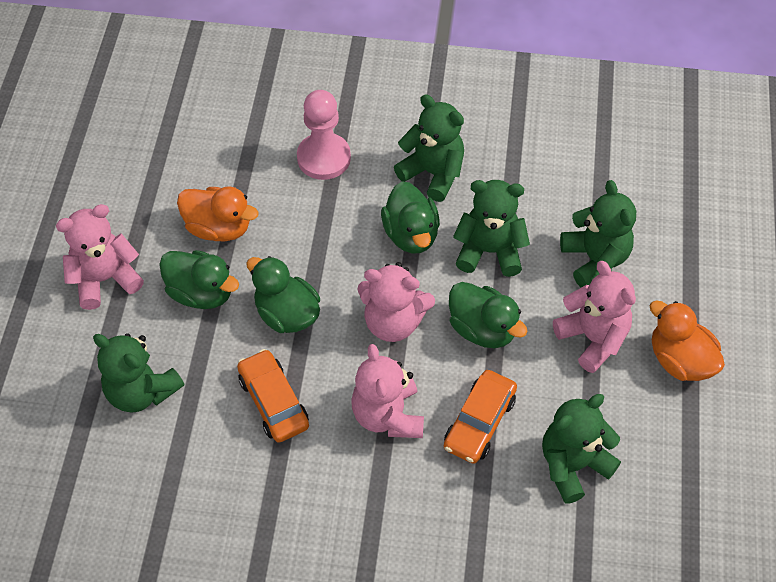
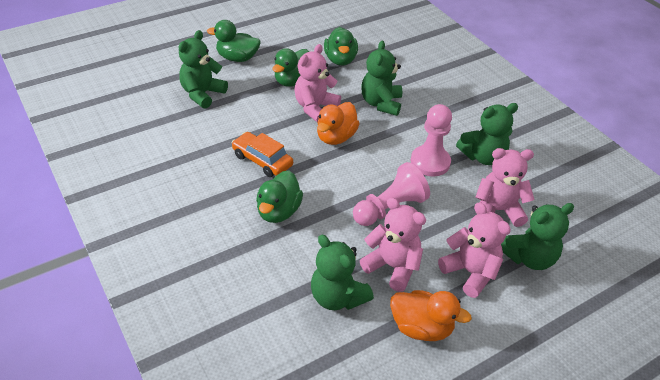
orange car: [237,349,309,443] [444,370,517,464] = 2 -> [232,132,293,177] = 1
pink pawn: [297,90,351,180] = 1 -> [353,162,430,226] [410,104,452,176] = 2

